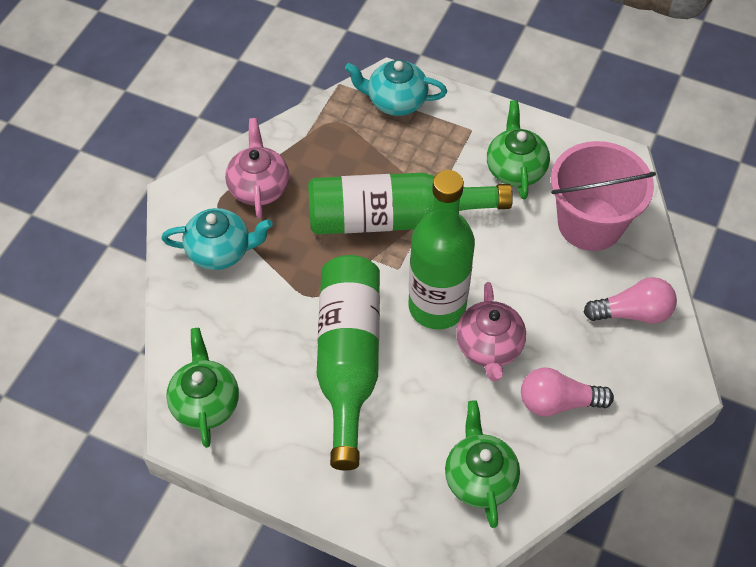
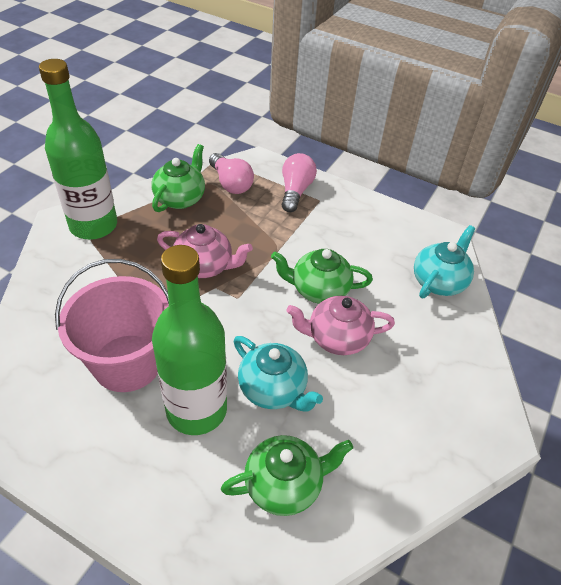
green bottle: [308,173,513,234] [317,255,380,471] [409,170,475,329] = 3 -> [39,59,117,240] [152,245,227,435] = 2

